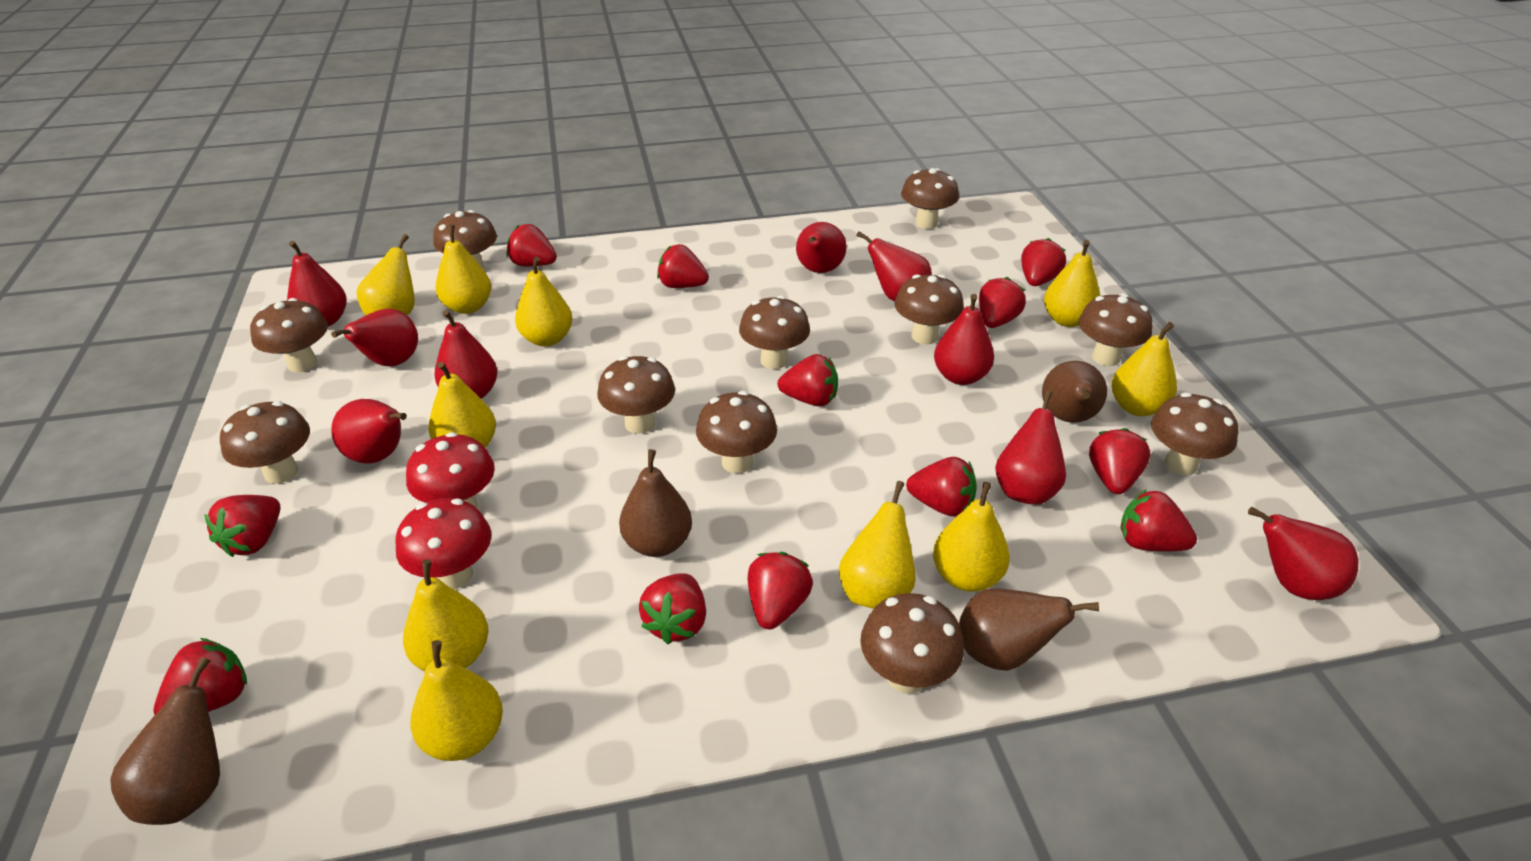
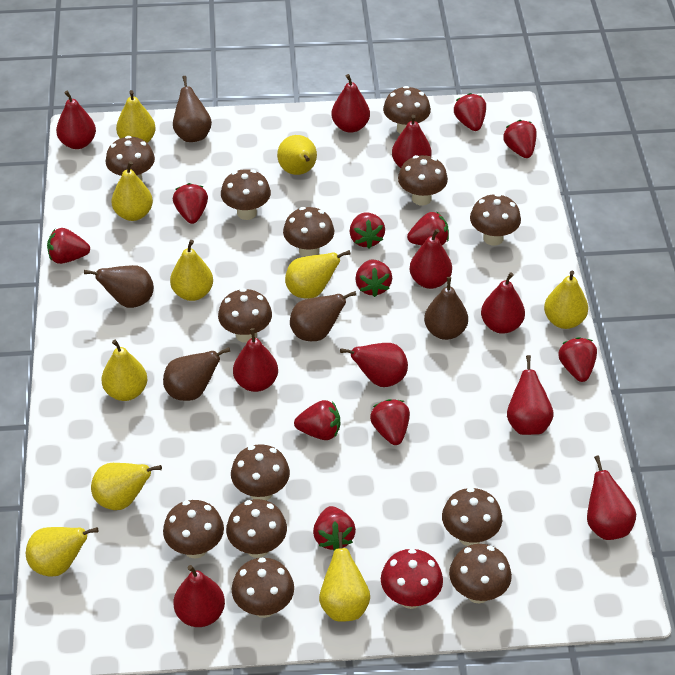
brown mushroom: [220,401,310,484] [250,298,328,372] [433,210,497,270] [597,356,675,434] [696,391,777,473] [739,295,810,369] [860,593,964,694] [894,274,964,344] [901,168,959,229] [1079,293,1152,366] [1151,392,1238,475] = 11 -> [105,136,155,181] [163,500,224,559] [218,288,272,343] [221,169,271,220] [226,499,287,558] [231,444,290,501] [232,558,294,618] [283,207,334,257] [383,86,431,134] [398,155,448,205] [442,488,502,546] [449,544,512,603] [470,194,521,246] = 13
brown pear: [110,657,220,825] [619,449,692,557] [959,588,1099,671] [1042,361,1107,423] = 4 -> [84,265,154,308] [163,347,230,401] [173,76,212,142] [290,291,356,341] [424,277,468,340] = 5
red mushroom: [395,498,491,589] [406,432,495,508] = 2 -> [381,549,443,609] = 1
red pear: [287,241,347,326] [331,309,418,367] [331,399,407,463] [434,310,498,399] [796,222,846,273] [856,231,932,301] [934,294,994,385] [995,390,1066,505] [1248,507,1358,600] = 9 -> [56,91,96,149] [173,565,225,627] [233,328,278,392] [331,74,370,133] [340,343,408,387] [392,115,431,168] [410,229,452,289] [481,272,525,334] [507,355,554,435] [587,455,636,540] = 10
red strawberry: [154,638,247,715] [204,495,280,557] [507,224,557,266] [639,573,706,644] [657,244,709,288] [748,552,813,630] [778,354,838,407] [906,457,977,517] [979,277,1026,328] [1021,238,1066,286] [1089,428,1150,494] [1120,489,1197,552] = 12 -> [47,228,90,264] [173,183,208,224] [294,400,340,440] [313,506,356,551] [350,213,385,249] [355,259,392,297] [370,399,410,445] [407,211,449,245] [454,93,486,131] [503,120,537,158] [558,337,597,382] = 11

